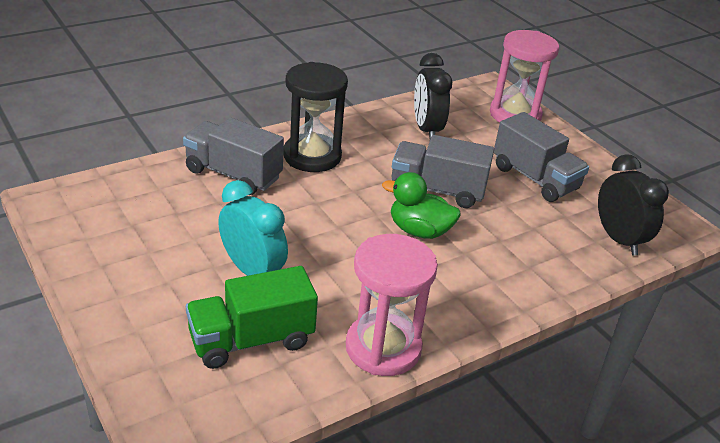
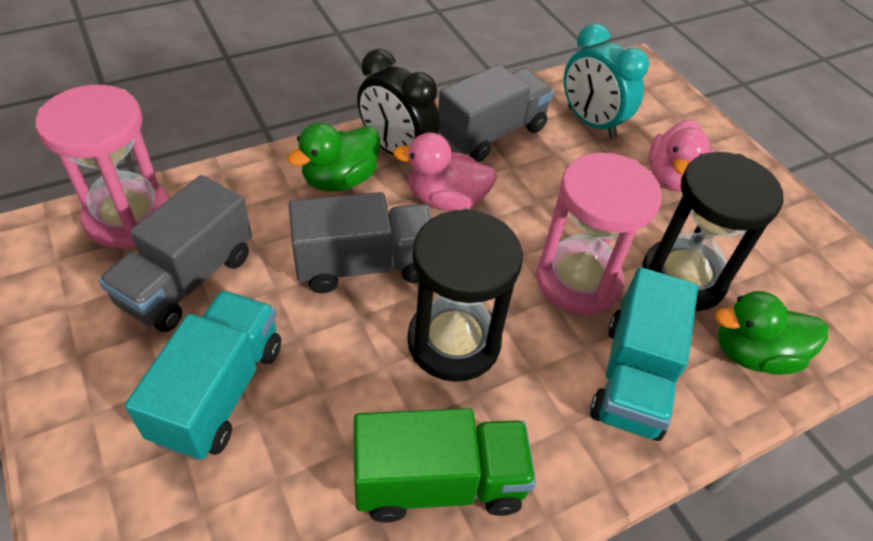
black clock: [414,53,452,139] [598,154,669,256] = 2 -> [357,49,440,156] = 1
black hourglass: [283,62,348,172] = 1 -> [407,209,523,382] [642,152,783,311] = 2
green duck: [382,172,461,239] = 1 -> [287,122,380,192] [715,291,828,375] = 2
pink duck: none = 0 -> [393,132,497,211] [648,120,714,192] = 2
turquoise truck: none = 0 -> [125,290,281,460] [590,267,698,441] = 2

